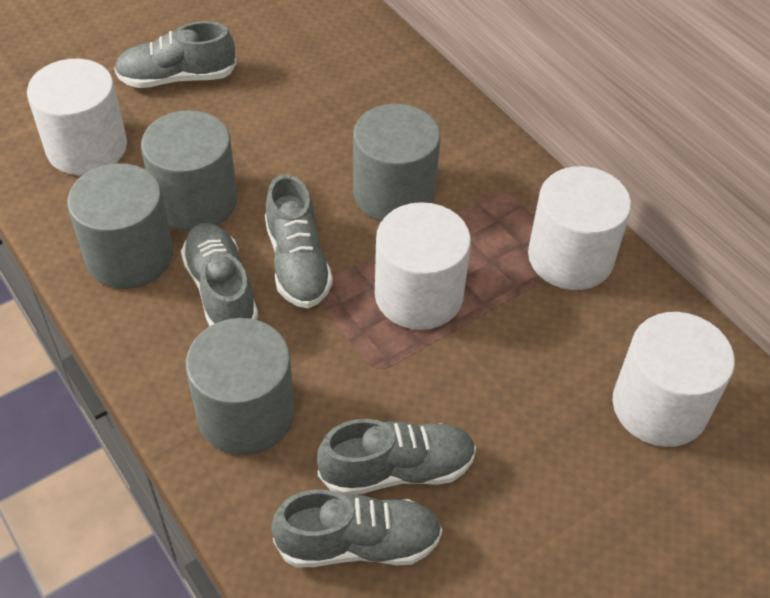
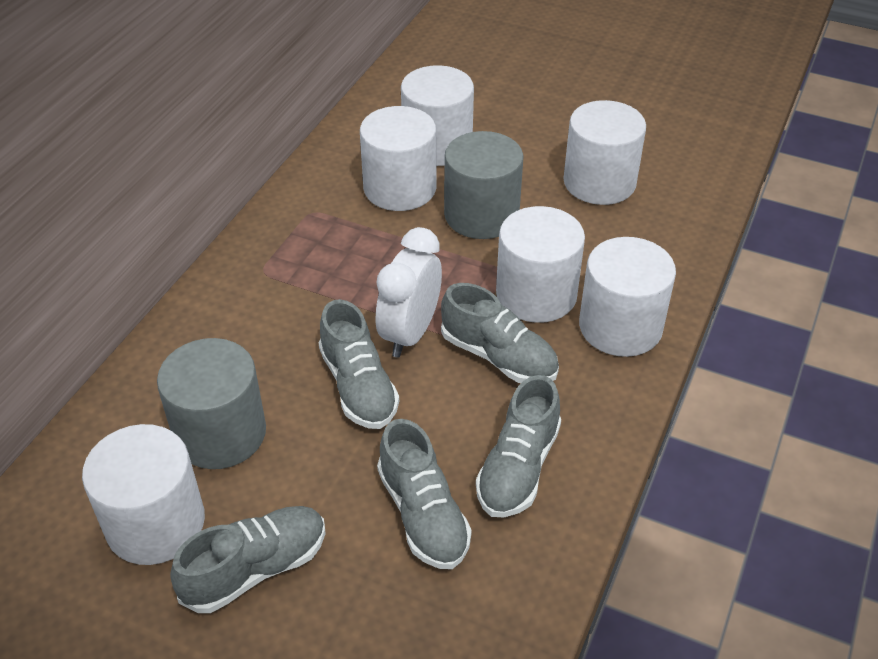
grey cylinder: [67,163,173,289] [141,110,238,231] [186,318,295,455] [353,104,441,221] = 4 -> [157,338,266,469] [444,131,524,239] = 2
white clock: none = 0 -> [376,227,442,358] = 1
white cylinder: [27,59,127,175] [375,202,471,330] [528,166,631,290] [612,312,735,447] = 4 -> [82,424,205,565] [360,106,436,211] [401,65,474,166] [496,206,585,323] [563,100,646,205] [579,237,676,357] = 6

